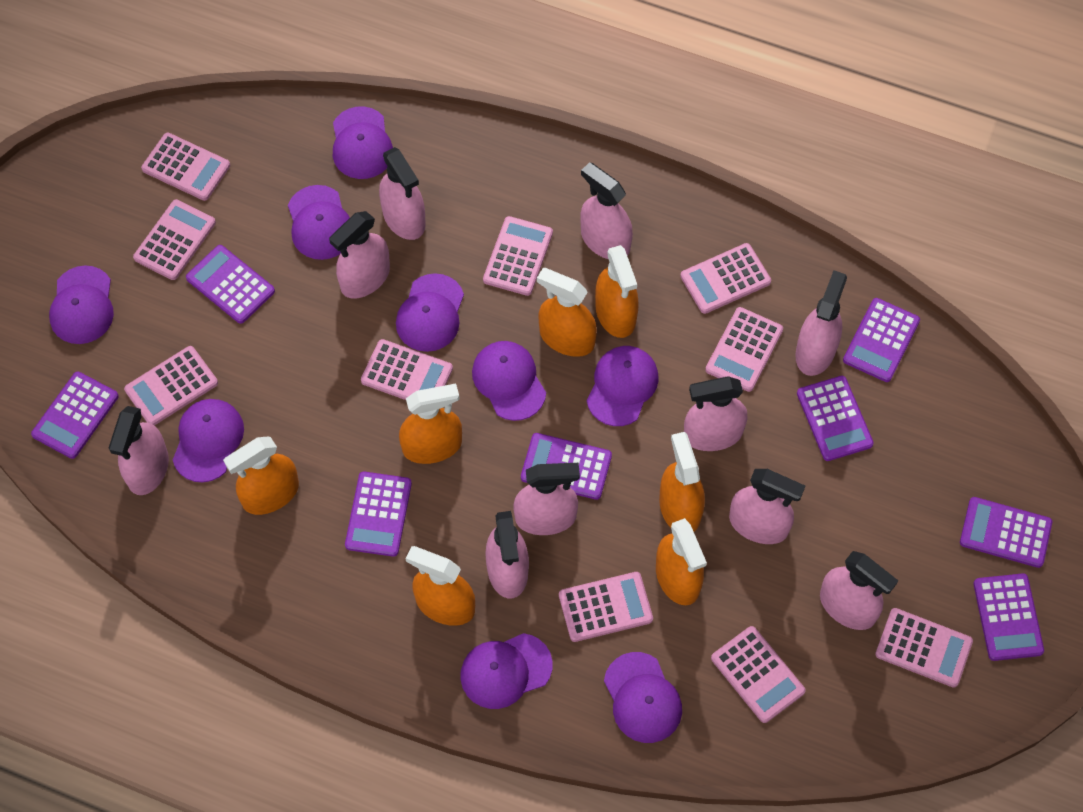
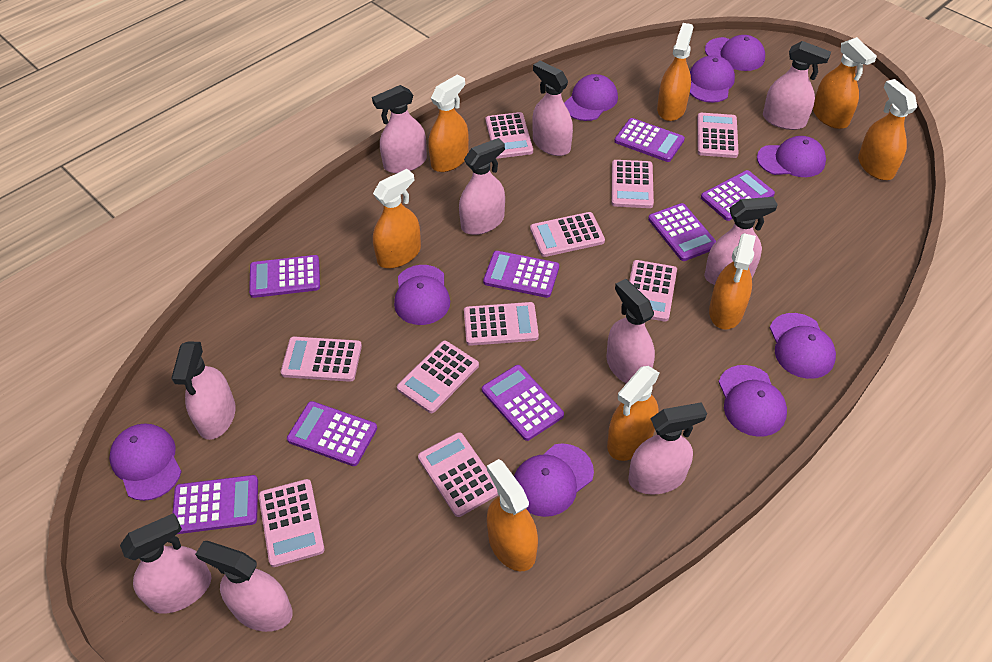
orange spray bottle: [223,437,299,515] [399,384,462,464] [405,546,475,626] [537,268,597,357] [595,245,639,338] [656,518,707,605] [659,432,705,532] = 7 -> [373,169,421,268] [428,74,469,172] [487,459,538,571] [607,366,659,461] [657,23,693,121] [709,233,756,330] [813,37,877,129] [858,79,917,180] = 8

